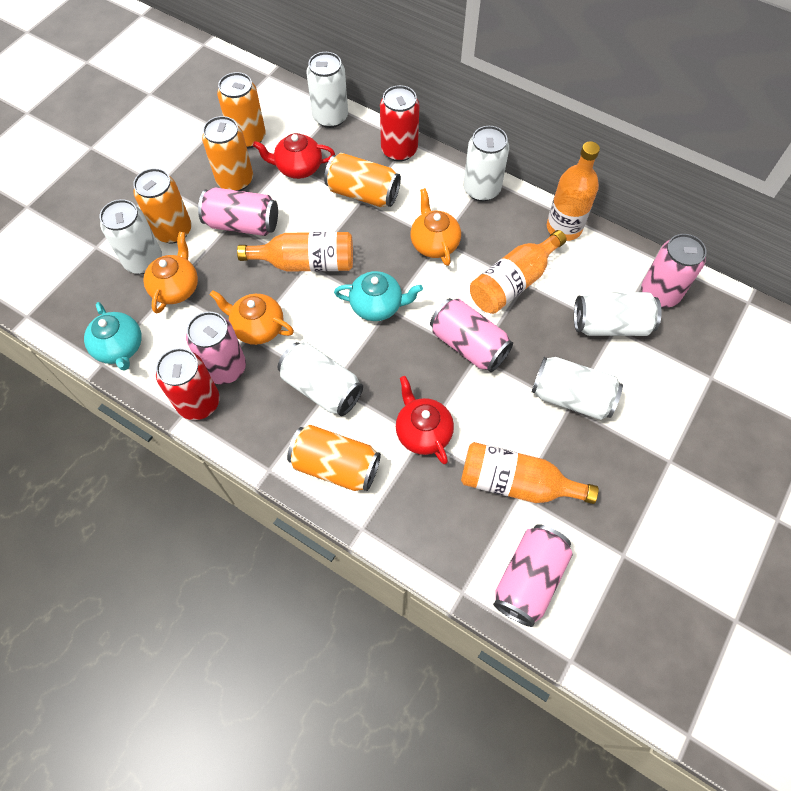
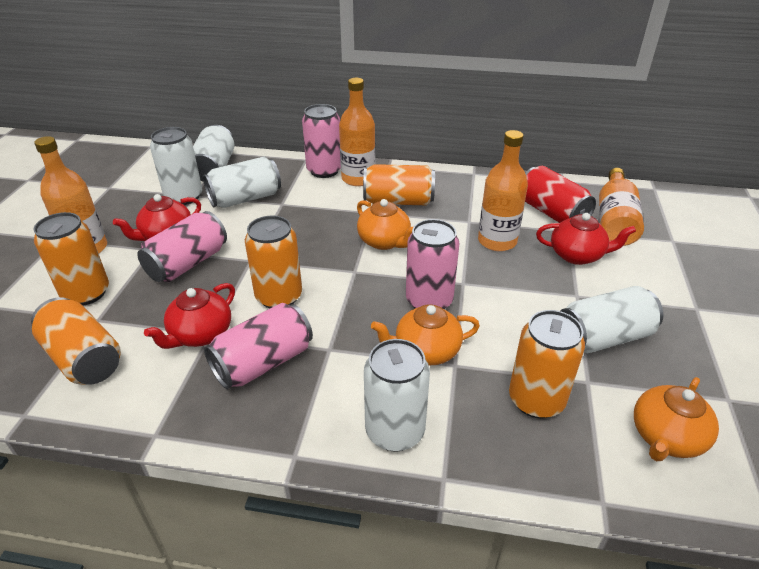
pink can: [186,312,246,384] [198,187,278,236] [430,298,513,372] [493,524,573,627] [641,234,706,308] = 5 -> [137,211,227,282] [204,303,313,389] [302,104,341,178] [406,219,460,309] = 4
red can: [156,348,220,420] [380,85,420,162] = 2 -> [525,166,596,223] = 1
red teapot: [253,133,335,179] [396,376,454,464] = 2 -> [113,194,201,241] [144,283,235,349] [536,213,636,265] = 3
turquoise teapot: [84,302,142,371] [334,271,423,321] = 2 -> none = 0
white can: [100,199,162,274] [278,342,363,416] [307,52,348,128] [463,126,509,201] [532,357,623,420] [574,292,662,336] = 6 -> [150,127,202,205] [193,125,234,181] [203,157,281,208] [364,339,430,452] [560,286,663,353] = 5

